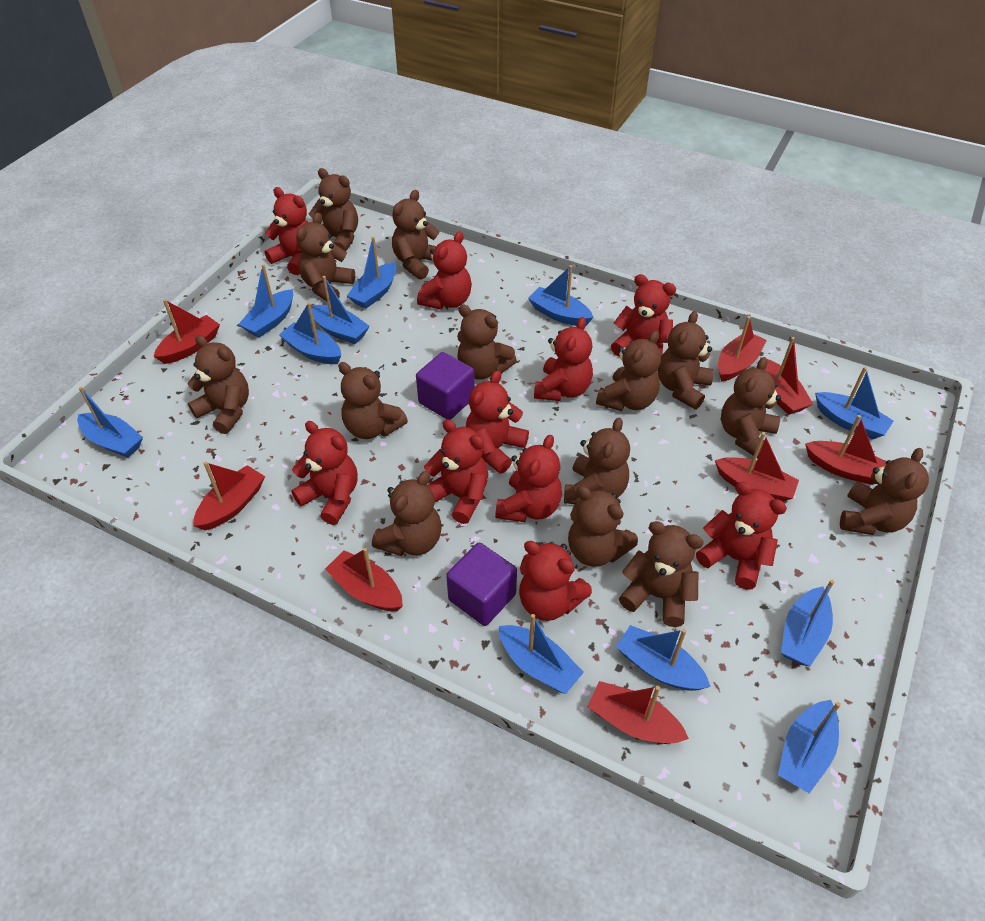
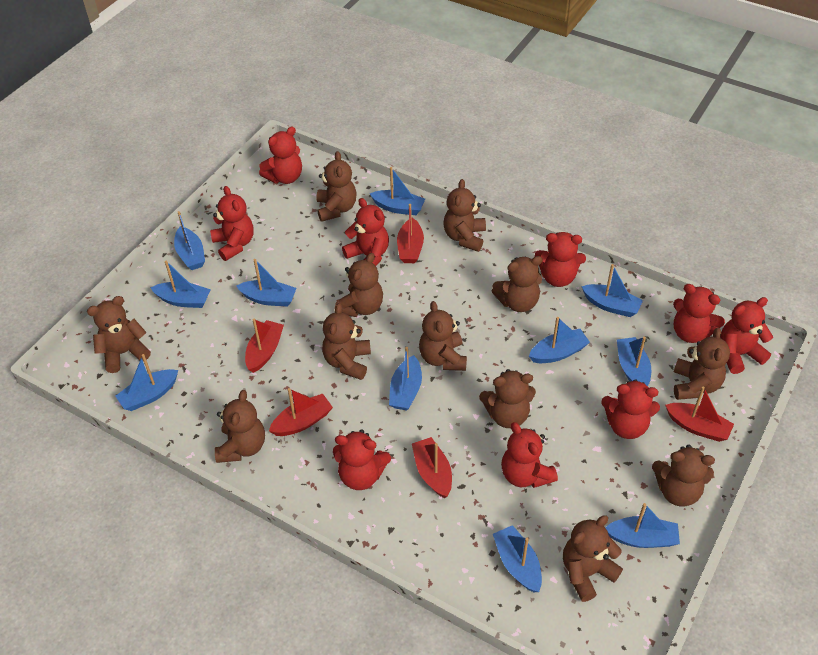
brown teddy bear: [187,335,249,434] [296,213,355,301] [309,168,358,251] [338,362,408,439] [372,471,442,556] [392,190,440,280] [457,304,517,380] [564,417,630,504] [568,486,638,567] [596,331,661,411] [619,521,704,627] [658,311,714,410] [721,357,781,458] [840,448,929,535] = 14 -> [87,296,151,373] [215,390,265,463] [317,151,357,222] [322,303,371,380] [335,253,383,317] [419,301,467,371] [443,179,486,252] [479,369,536,428] [492,256,543,312] [563,515,623,602] [652,445,715,507] [674,327,730,400] = 12
purple cube: [416,352,475,420] [446,543,517,626] = 2 -> none = 0
red boat: [154,299,220,364] [193,462,265,530] [325,548,403,611] [587,681,689,744] [715,432,799,502] [718,316,767,382] [760,337,813,415] [805,415,886,485] = 8 -> [245,319,284,373] [269,388,333,436] [397,204,424,263] [412,437,452,498] [665,387,734,442] = 5
red teddy bear: [265,187,308,275] [291,421,358,525] [417,231,472,310] [424,419,488,524] [466,370,529,473] [495,435,562,522] [519,541,592,621] [534,317,593,401] [611,274,676,357] [696,482,787,590] = 10 -> [210,186,254,261] [259,127,302,184] [333,429,391,490] [342,198,389,266] [501,422,558,488] [535,232,586,287] [601,379,660,439] [673,284,725,343] [720,297,773,374] = 9

